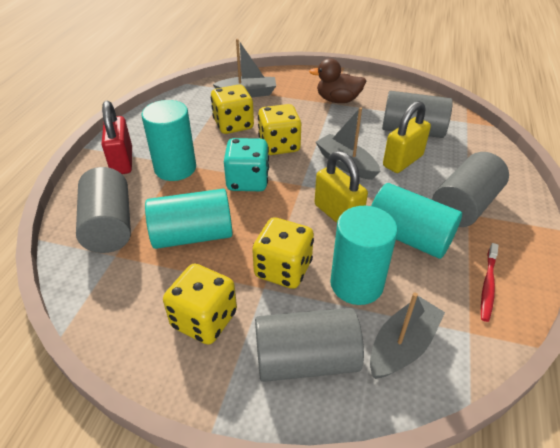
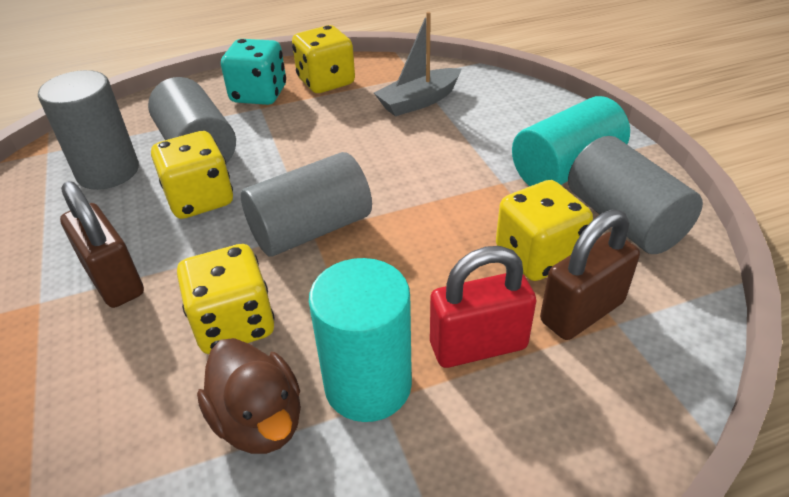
brown padlock: none = 0 -> [60,181,144,308] [540,209,640,340] = 2
grey boat: [213,39,276,98] [316,107,380,180] [370,292,445,379] = 3 -> [374,12,461,117] = 1
red toothbrush: [481,243,499,322] = 1 -> none = 0
turquoise cylinder: [142,100,196,181] [145,189,232,249] [330,206,398,305] [371,183,462,259] = 4 -> [309,258,412,422] [512,96,630,186] = 2
yellow padlock: [315,151,368,223] [383,101,431,173] = 2 -> none = 0

